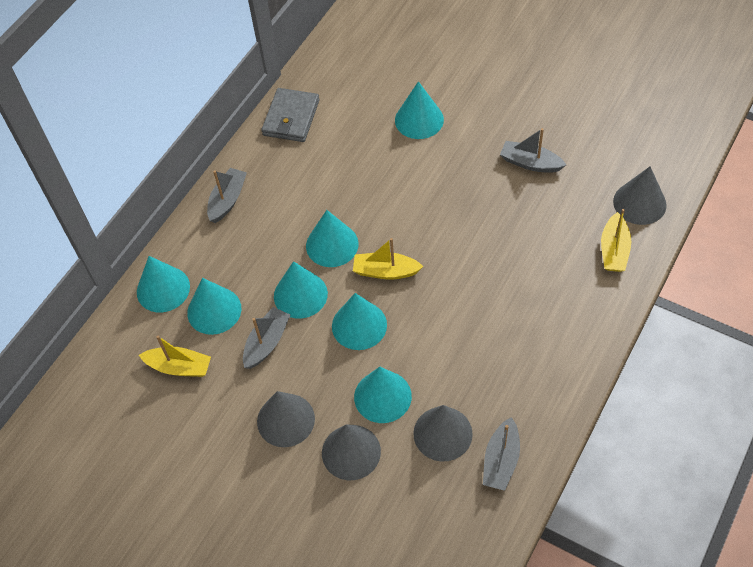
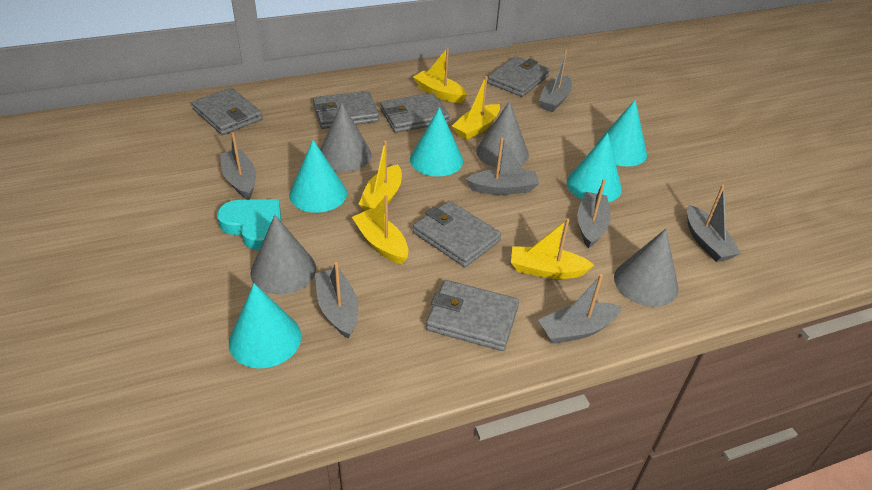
grey boat: [207,168,247,223] [243,307,290,369] [483,417,520,491] [500,128,566,173] = 4 -> [220,132,256,200] [315,262,358,339] [466,137,539,195] [538,274,622,344] [539,50,572,112] [577,179,610,248] [687,185,741,262] = 7
grey wallet: [261,88,320,142] = 1 -> [192,88,263,135] [313,91,379,129] [380,93,450,133] [413,201,501,267] [426,280,519,351] [487,56,550,97] = 6
turquoise cone: [137,256,190,312] [187,278,241,335] [274,261,328,319] [306,210,358,267] [332,293,387,350] [354,367,412,423] [395,81,444,139] = 7 -> [229,283,301,368] [289,140,347,213] [410,107,463,176] [567,133,622,202] [595,100,647,167] = 5
turquoise heart: none = 0 -> [217,199,281,250] = 1
yellow boat: [139,336,211,377] [353,238,424,280] [601,209,631,272] = 3 -> [352,195,408,264] [358,141,402,211] [413,47,467,103] [452,76,500,140] [511,218,594,279] = 5

